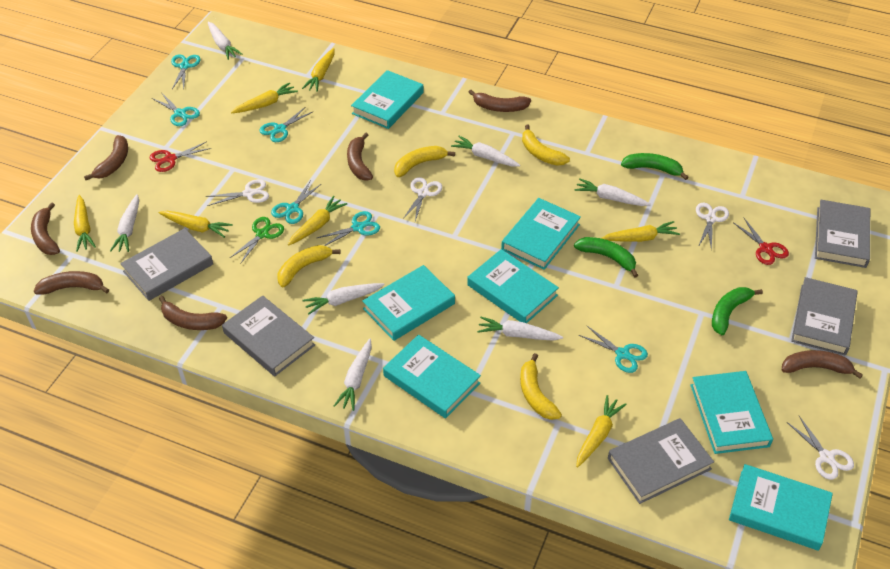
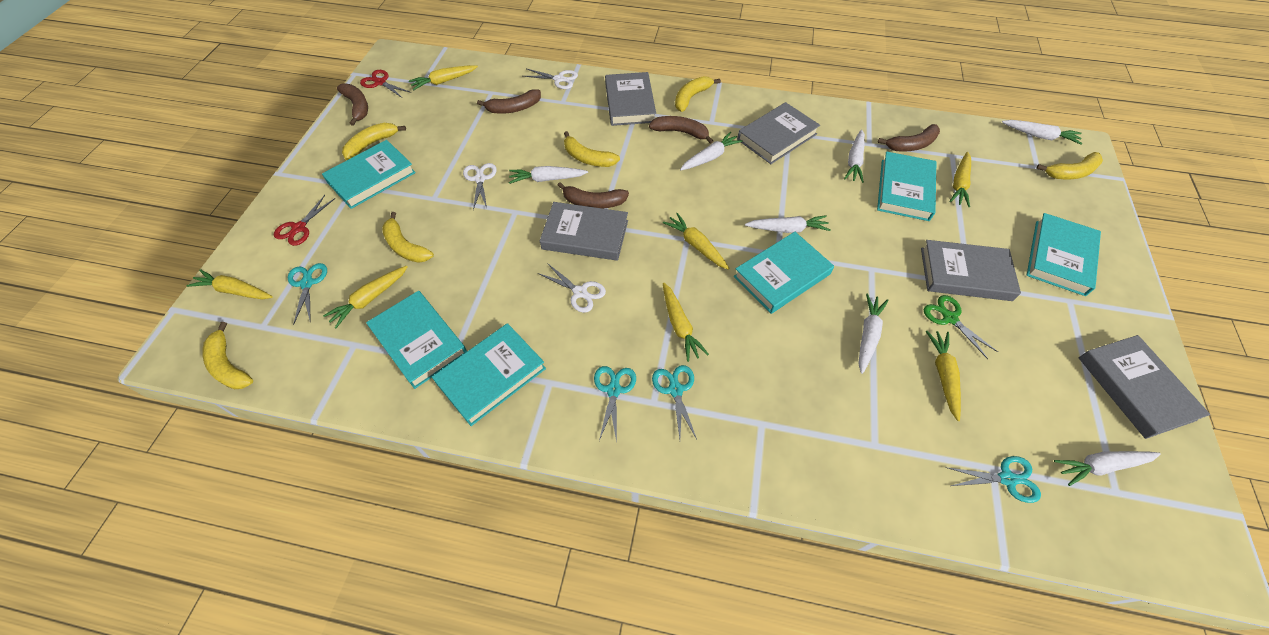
brown banana: [31,202,60,255] [34,271,109,295] [84,135,128,180] [159,296,227,330] [347,133,373,181] [469,90,531,112] [782,350,863,379] = 7 -> [337,83,368,126] [477,89,541,114] [557,182,629,209] [649,116,713,144] [878,124,940,152] = 5
green banana: [574,237,638,278] [621,153,689,180] [712,287,763,335] = 3 -> none = 0
turquoise book: [351,70,424,129] [362,265,455,341] [383,334,481,418] [467,249,559,323] [501,198,581,270] [690,371,773,454] [729,464,833,551] = 7 -> [322,140,416,209] [366,291,467,389] [432,323,546,426] [734,232,834,314] [877,151,936,221] [1027,213,1101,296] = 6
turquoise scissors: [152,92,200,126] [171,55,200,89] [259,107,312,142] [271,180,321,224] [317,211,380,246] [579,326,648,373] = 6 -> [288,263,327,325] [594,366,636,443] [652,365,697,439] [945,456,1041,503] = 4
white scissors: [206,179,269,206] [403,177,442,221] [696,202,729,250] [787,416,854,480] = 4 -> [463,163,497,210] [523,69,578,89] [538,263,606,313] = 3
yellow banana: [278,245,340,287] [394,146,455,177] [520,353,562,420] [522,125,570,166] = 4 -> [202,322,253,389] [342,123,406,160] [382,212,434,263] [564,131,620,167] [675,76,721,112] [1036,152,1103,179] = 6

